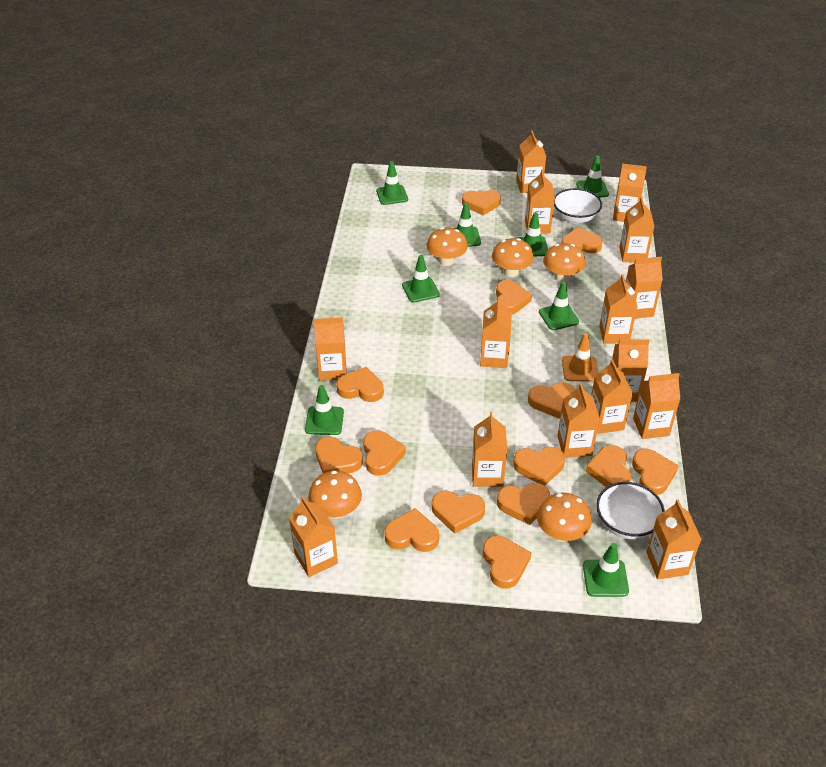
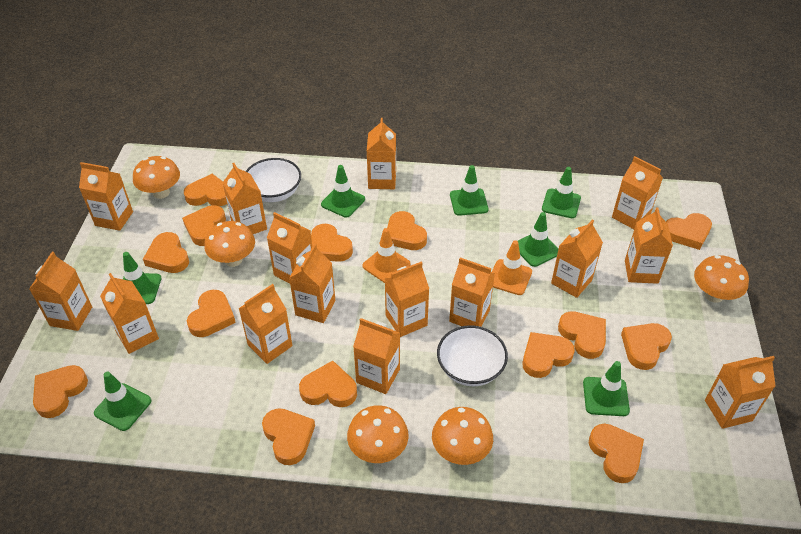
green traffic cone: [305,385,344,435] [376,161,408,205] [402,255,440,303] [454,203,481,247] [516,212,548,257] [539,281,579,330] [576,155,609,197] [583,543,629,597] = 8 -> [94,372,151,431] [123,252,161,304] [321,165,365,218] [450,165,488,216] [518,212,559,267] [542,167,581,218] [583,361,630,416] = 7
orange traffic cone: [562,333,598,382] = 1 -> [362,228,411,283] [492,240,532,295] = 2

